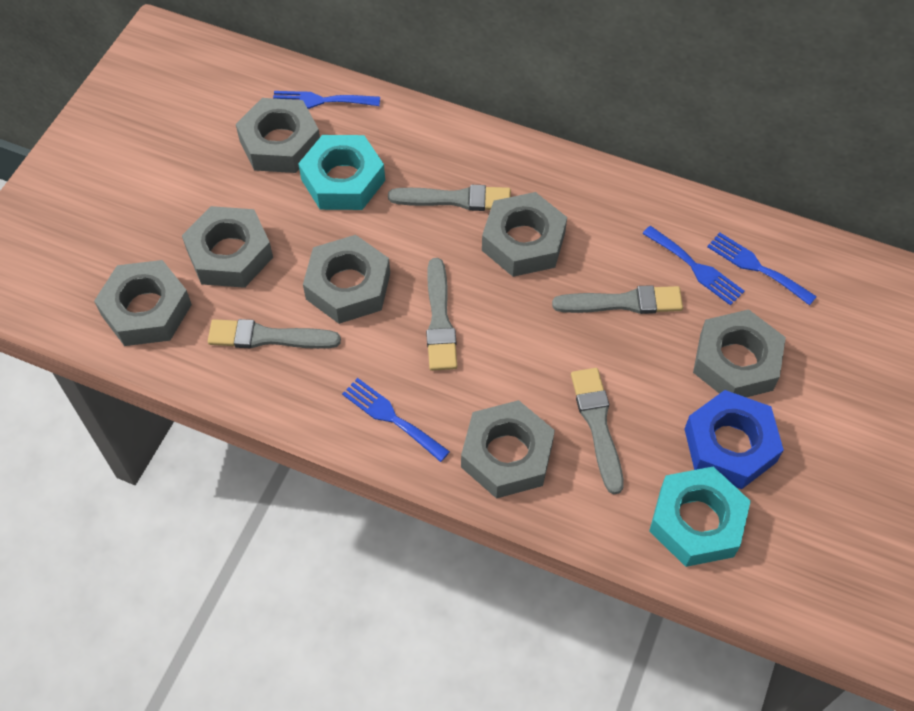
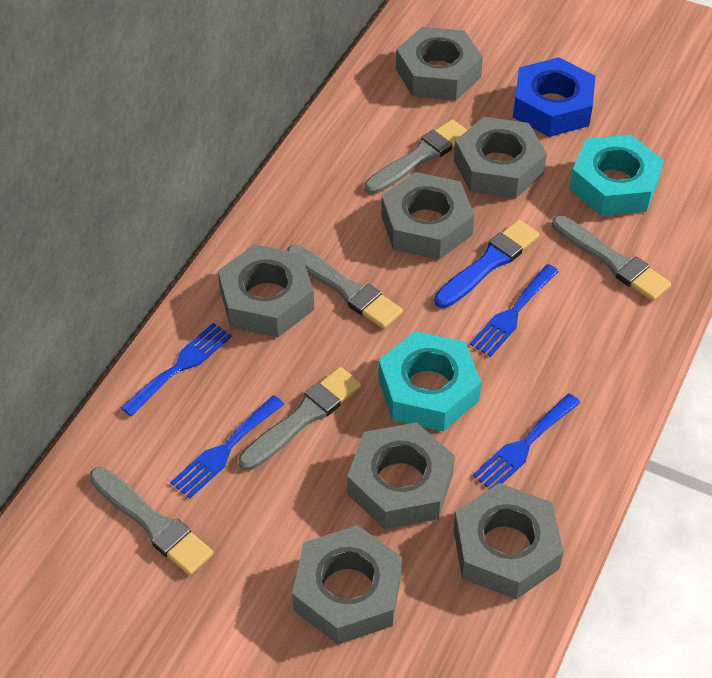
blue brush: none = 0 -> [434,219,540,308] = 1

